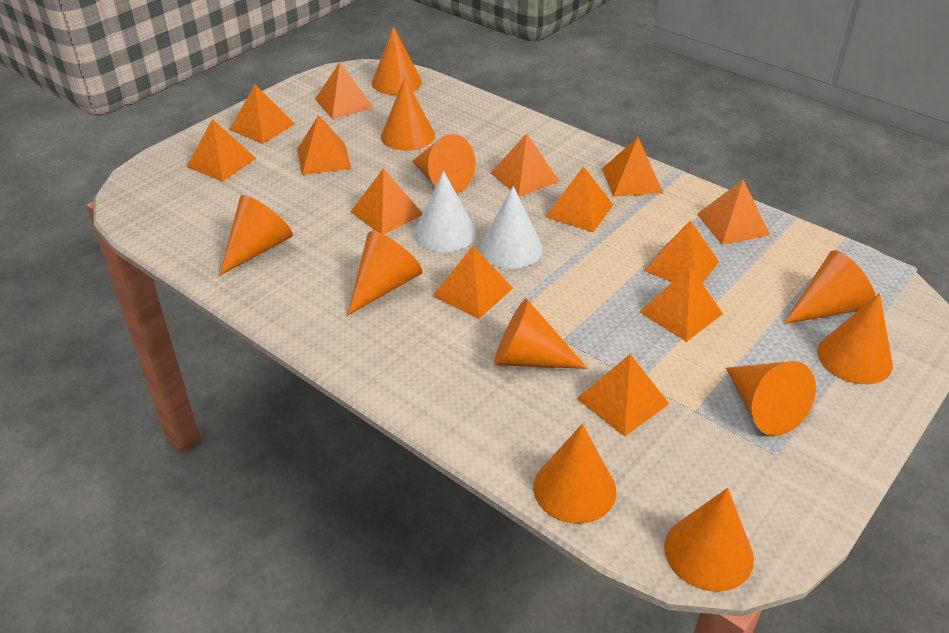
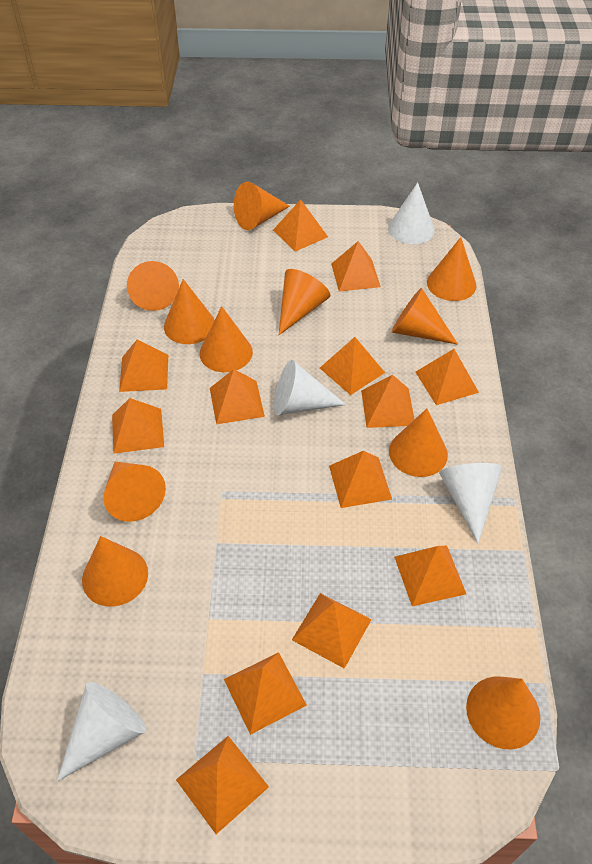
white cone: [414,171,476,252] [479,186,543,269] = 2 -> [57,682,146,782] [274,360,346,415] [388,182,435,244] [439,463,502,544] = 4

